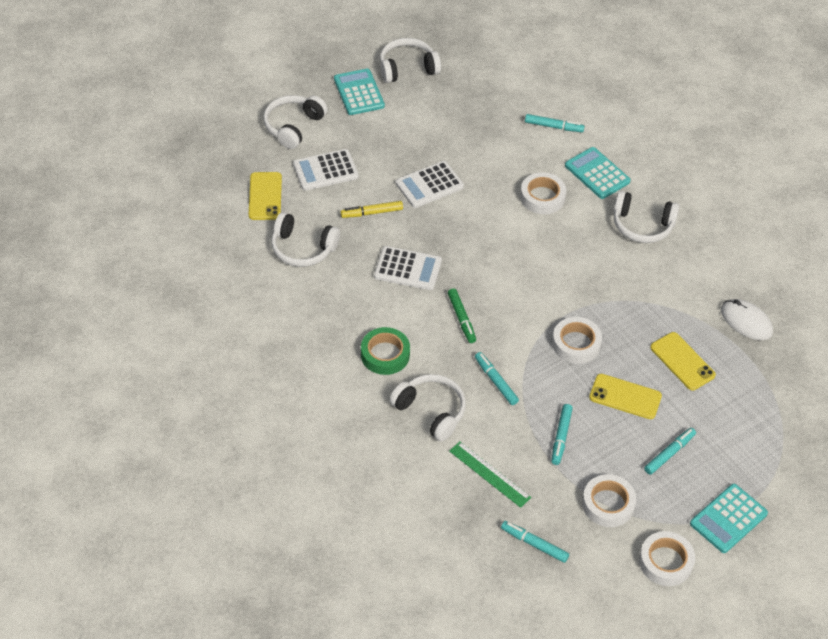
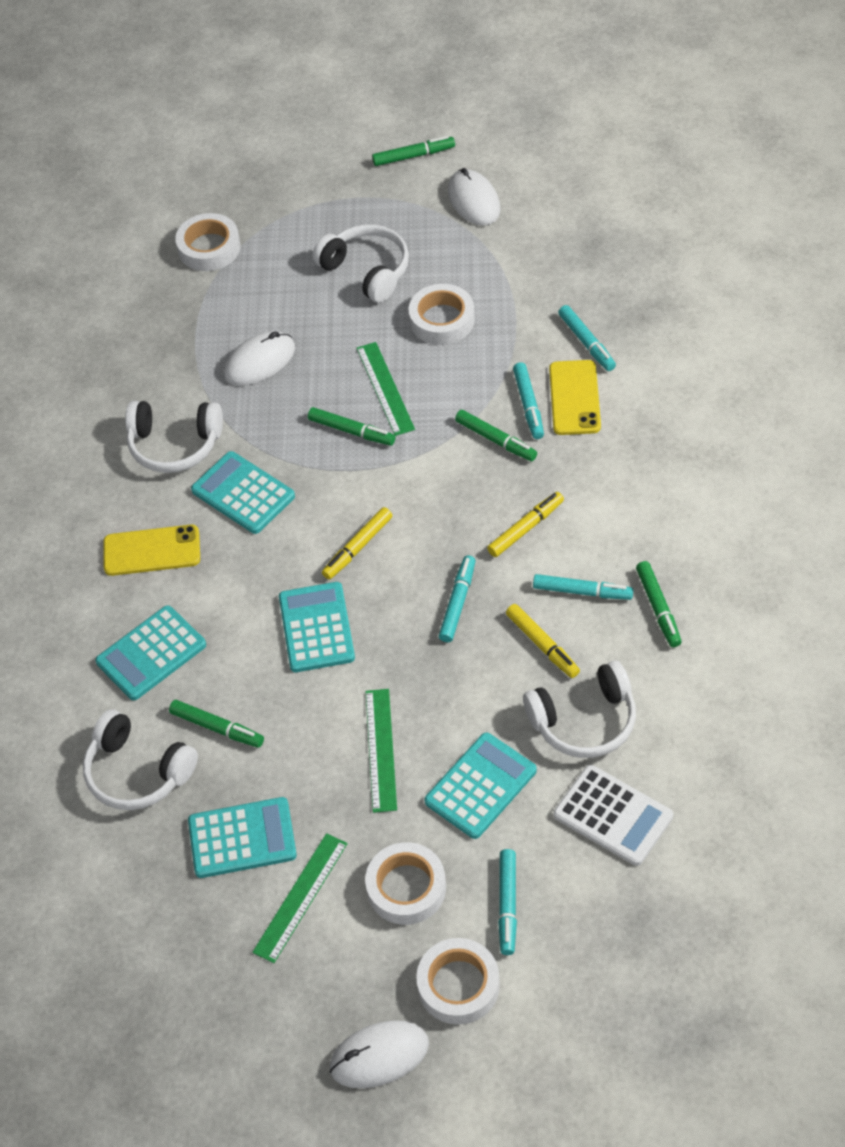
green marker: [448,288,476,343] = 1 -> [169,700,264,748] [308,407,395,446] [372,136,455,166] [455,410,537,461] [636,561,682,647] = 5
green ruler: [449,441,531,508] = 1 -> [252,833,348,963] [357,342,415,436] [365,689,397,813] = 3
green tape: [361,327,410,375] = 1 -> none = 0
turquoise calculator: [334,69,385,115] [565,147,631,199] [690,484,768,553] = 3 -> [95,605,206,700] [188,797,297,878] [191,451,295,534] [279,582,355,672] [424,733,537,839] = 5
white calculator: [293,149,359,191] [374,246,442,290] [396,161,464,208] = 3 -> [554,765,673,866] = 1
white headphones: [263,95,327,149] [271,212,340,267] [380,38,441,83] [390,374,466,442] [614,191,679,243] = 5 -> [83,710,198,810] [125,401,223,473] [313,224,409,303] [523,661,636,758] = 4
white mouse: [721,299,773,340] = 1 -> [224,331,295,386] [329,1020,429,1088] [448,168,500,225] = 3
yellow marker: [341,201,403,218] = 1 -> [322,507,392,580] [487,492,564,557] [506,604,580,678] = 3
yellow phone: [249,172,282,220] [589,374,662,419] [650,332,716,390] = 3 -> [103,525,200,576] [549,360,601,435] = 2

